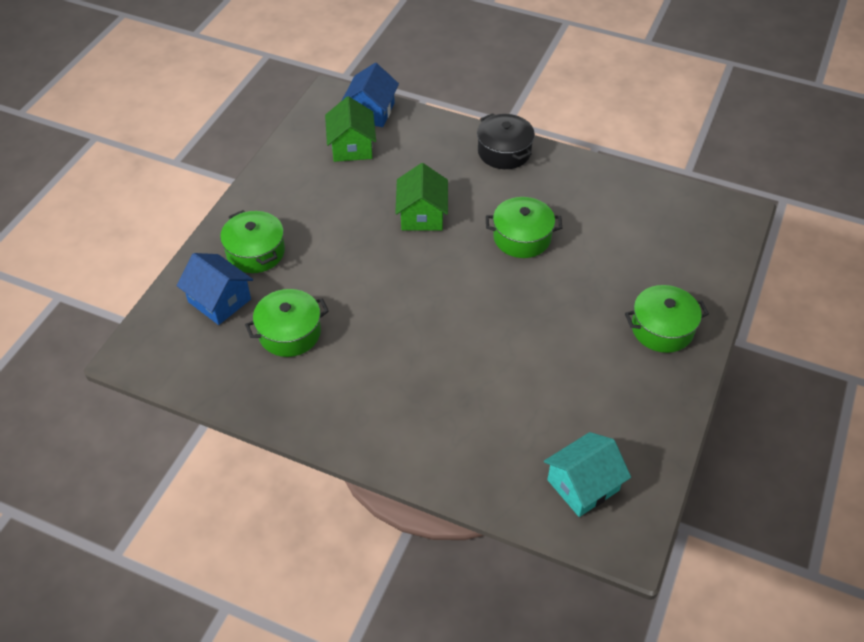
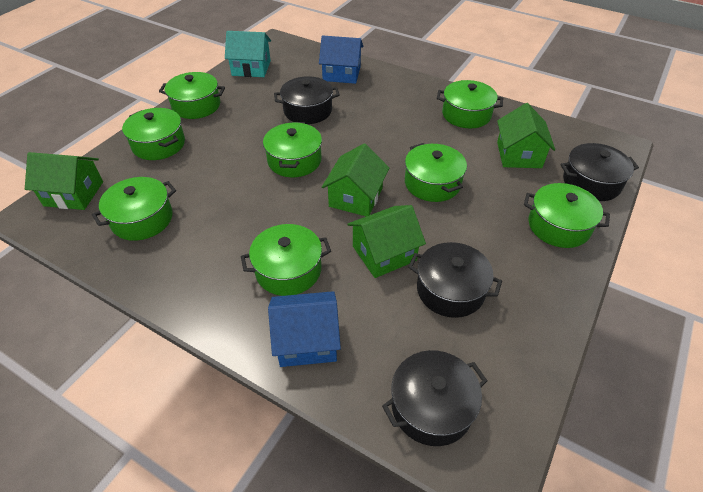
black pot: [477,113,535,169] = 1 -> [274,76,340,124] [382,350,487,446] [408,242,502,318] [560,143,639,201] = 4
green house: [325,96,376,162] [395,163,448,231] = 2 -> [25,152,103,210] [322,143,389,216] [347,205,426,278] [497,103,555,168] = 4
green pot: [220,210,285,273] [245,289,329,357] [486,197,562,258] [625,285,709,353] = 4 -> [92,177,176,241] [122,108,185,160] [159,72,225,119] [241,224,331,296] [263,122,322,177] [405,143,467,202] [437,80,503,128] [524,183,610,248] = 8

